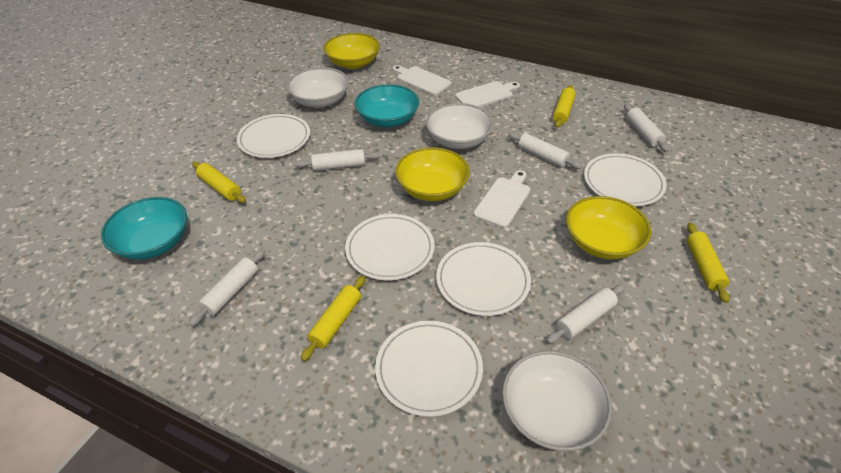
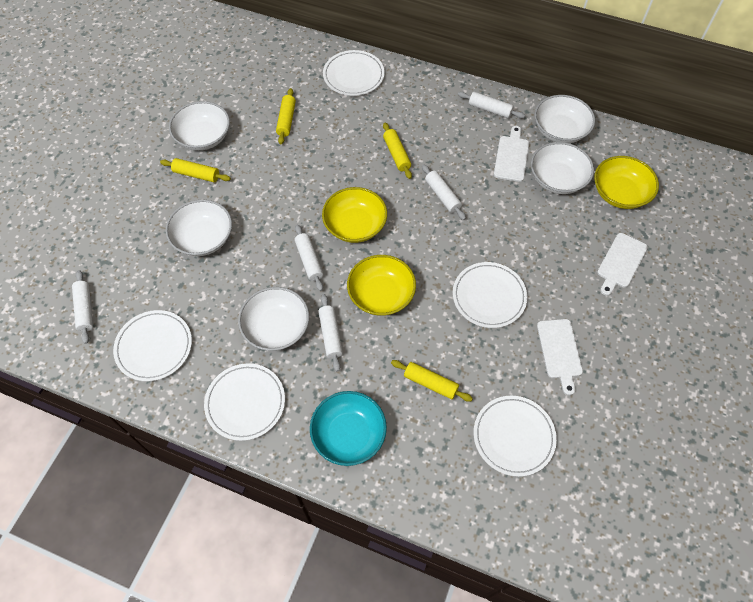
turquoise bowl: [101,197,187,260] [355,84,419,127] = 2 -> [310,391,387,466] = 1
white bowl: [287,67,349,108] [426,103,494,149] [502,351,612,451] = 3 -> [165,200,232,256] [169,101,230,151] [238,287,309,351] [531,142,594,194] [535,95,595,143] = 5

